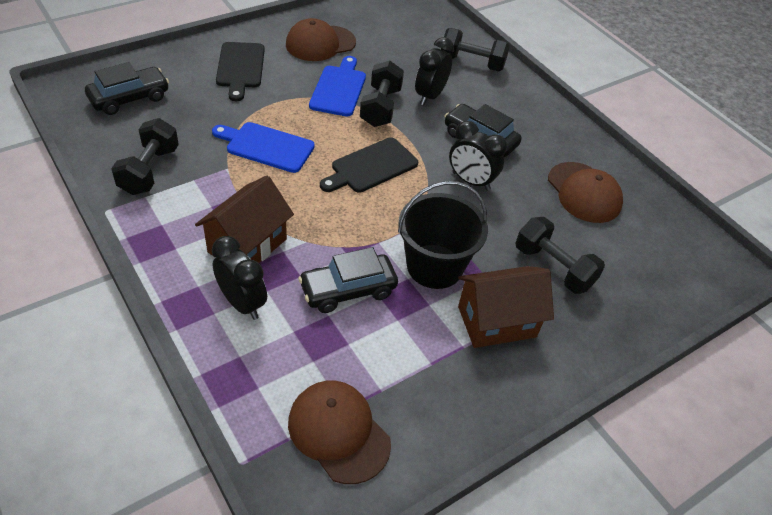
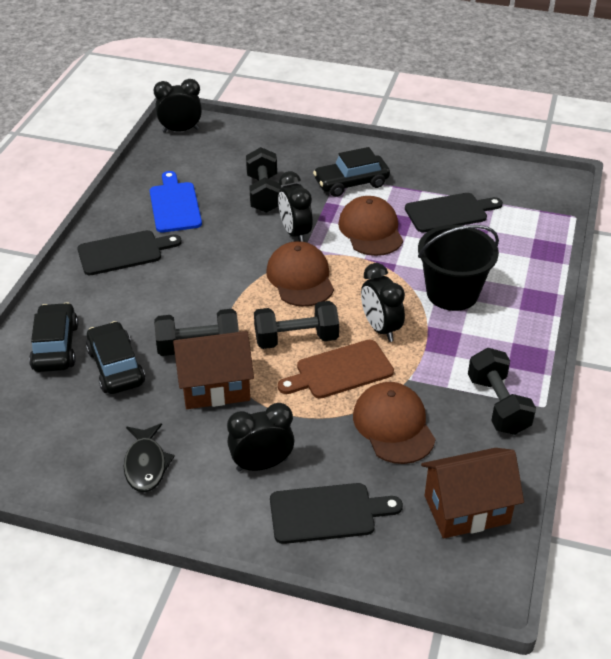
black clock: [212,236,267,320] [415,37,454,105] [449,121,507,191] = 3 -> [154,79,202,133] [227,403,295,472] [278,171,313,242] [361,263,405,342] = 4
black cutting board: [216,42,265,101] [320,137,418,193] = 2 -> [77,230,182,275] [270,483,403,544] [405,193,503,232] = 3
black fish: none = 0 -> [123,423,175,492] = 1
blue cutting board: [212,122,315,173] [309,56,366,117] = 2 -> [150,171,202,232] = 1
brown cutting board: none = 0 -> [278,340,394,399] = 1

